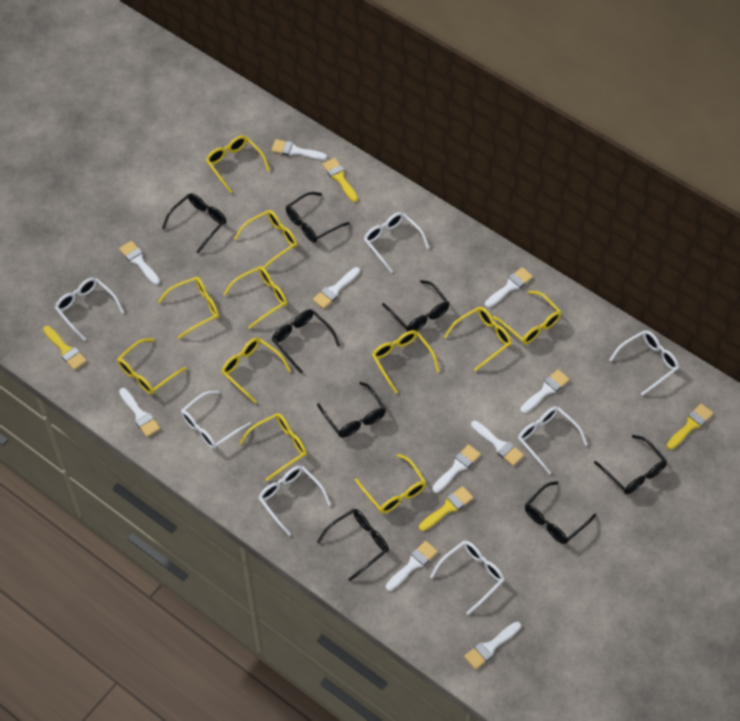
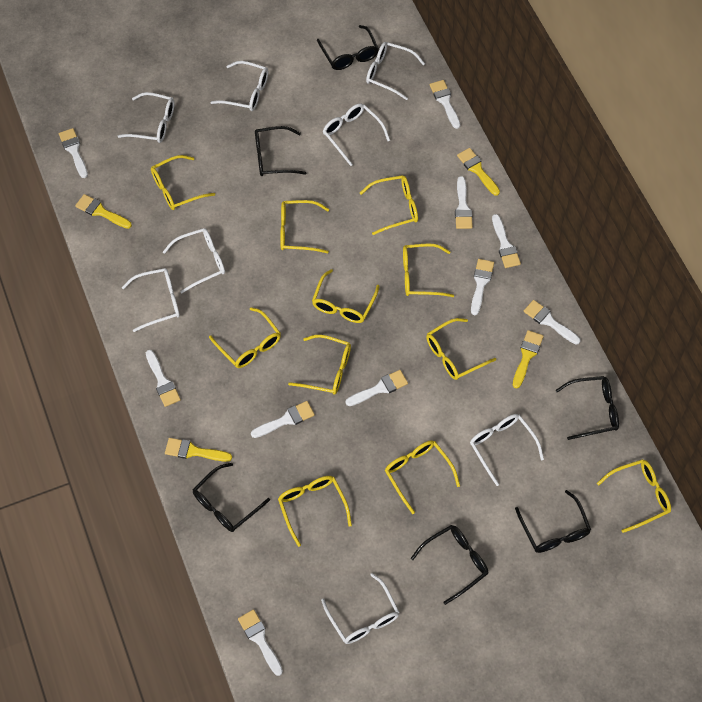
black glasses: [162,193,226,253] [272,309,340,374] [286,192,350,243] [317,382,386,438] [317,509,389,581] [382,280,449,332] [525,481,596,544] [594,435,667,494] = 8 -> [193,463,270,532] [255,126,307,176] [317,25,379,70] [411,525,488,605] [515,490,591,553] [555,376,619,440] = 6
white glasses: [55,277,124,341] [181,391,251,449] [258,465,331,536] [364,212,429,273] [430,541,504,615] [518,406,588,474] [609,330,679,396] = 7 -> [118,92,175,143] [122,268,180,332] [163,228,225,293] [210,61,268,111] [321,573,400,644] [323,103,390,166] [366,42,425,100] [470,414,544,486] = 8

